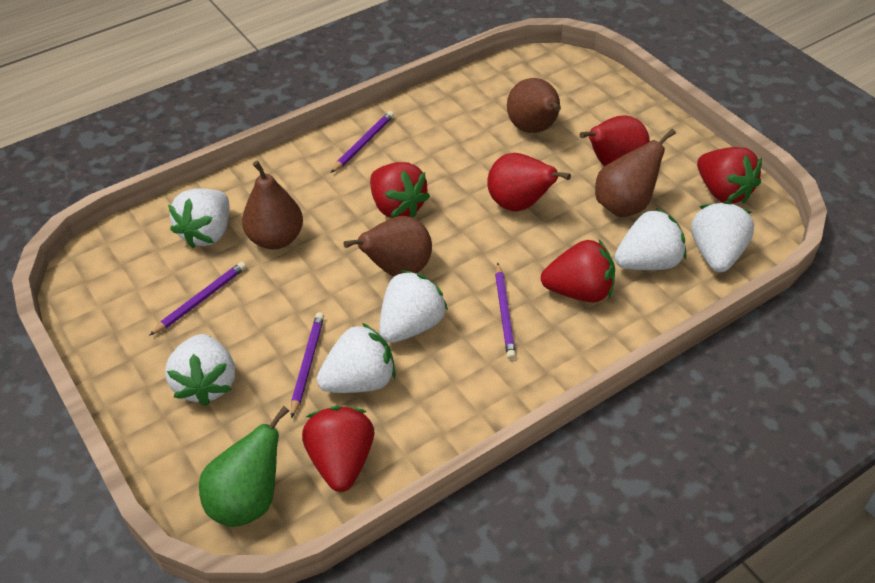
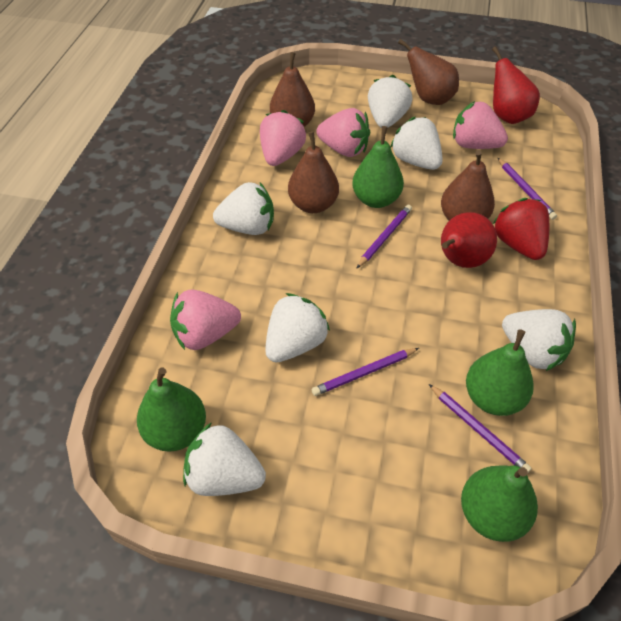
green pear: [199,406,289,527] = 1 -> [137,368,206,452] [352,126,404,208] [461,465,538,542] [466,329,534,416] = 4
pink strawberry: none = 0 -> [170,290,241,350] [260,110,306,166] [316,108,370,157] [453,101,508,149] = 4
red strawberry: [302,406,375,492] [370,162,430,218] [541,240,615,302] [697,147,762,204] = 4 -> [493,198,549,260] = 1

